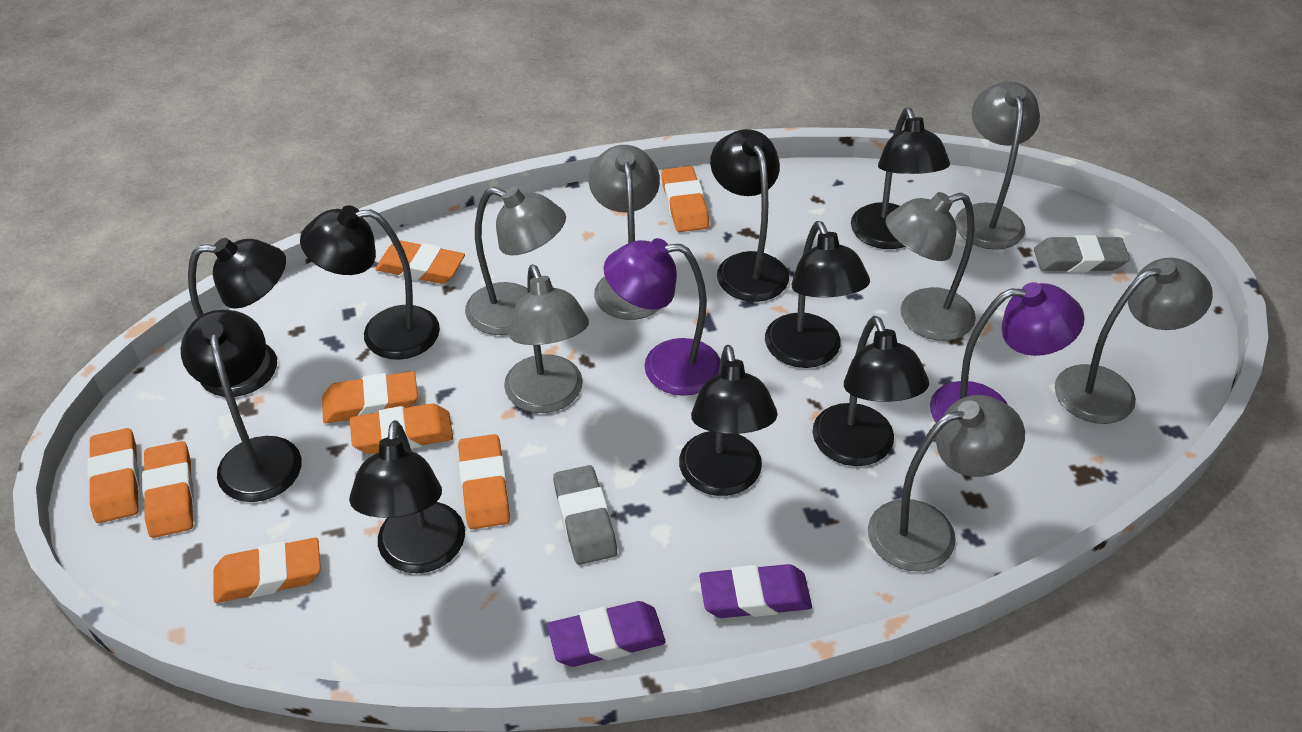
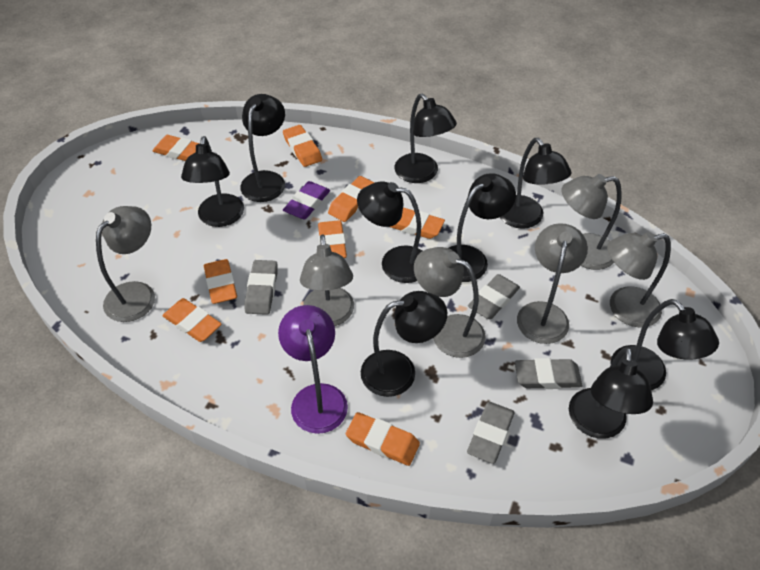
grey eraser: [553,465,617,565] [1034,235,1130,272] = 2 -> [245,260,278,315] [467,402,514,464] [468,274,520,319] [515,358,582,389] = 4
grey lamp: [465,187,566,335] [504,264,589,413] [589,145,660,320] [868,395,1025,571] [886,192,976,341] [955,81,1040,250] [1055,258,1213,424] = 7 -> [96,206,155,322] [300,234,354,326] [414,247,486,358] [517,223,588,344] [562,174,622,270] [607,232,671,328] = 6
purple eraser: [547,601,665,667] [699,564,812,618] = 2 -> [283,181,330,219] = 1
purple lamp: [604,238,721,396] [930,282,1085,422] = 2 -> [278,305,348,434] = 1

